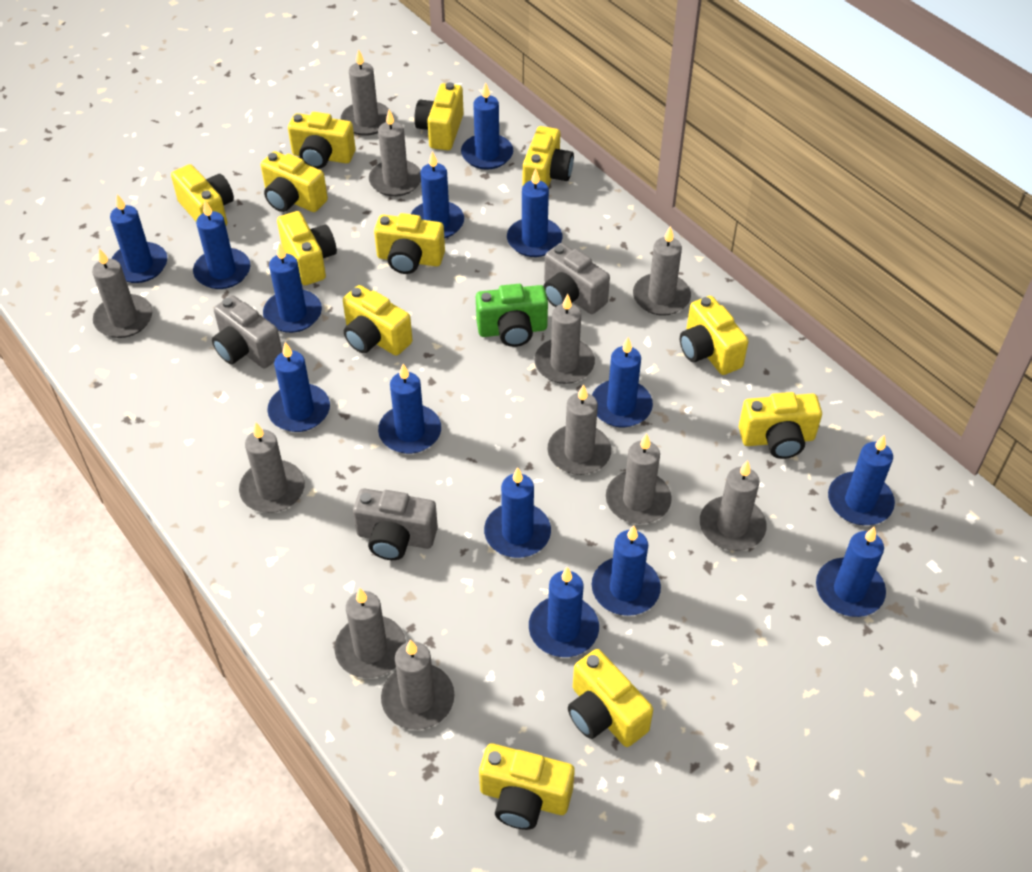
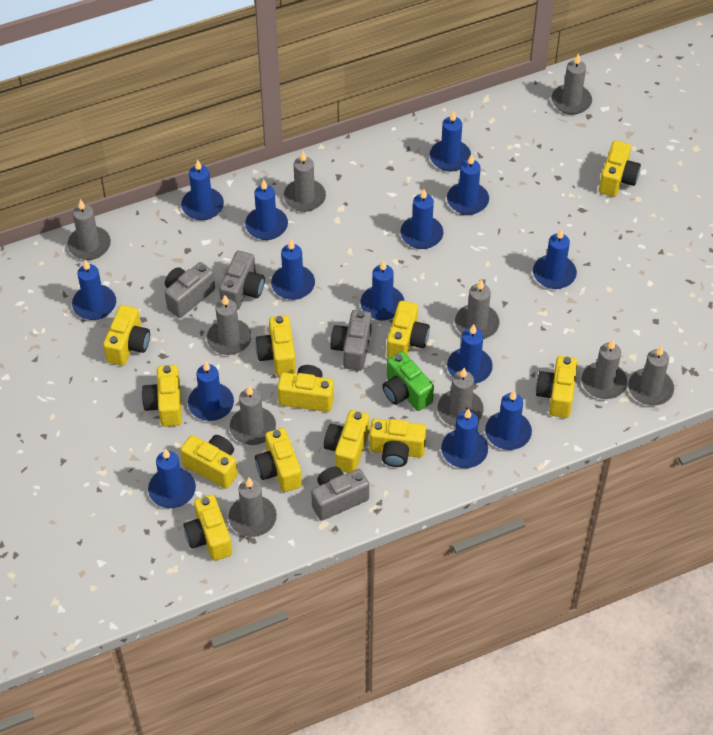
grey camera: [212,295,282,368] [353,488,438,560] [544,243,610,314] = 3 -> [165,262,215,318] [219,251,265,310] [311,467,369,521] [331,310,372,371] = 4
grey candle: [92,248,153,338] [239,423,305,513] [335,588,406,678] [341,49,390,136] [369,110,421,197] [381,640,455,730] [534,294,595,384] [547,384,611,475] [606,434,672,524] [633,226,691,316] [700,461,767,551] = 11 -> [67,199,111,260] [207,295,252,355] [229,478,277,537] [230,385,276,445] [284,151,326,212] [438,368,484,427] [455,279,499,339] [552,53,592,115] [582,339,627,399] [628,345,674,406] = 10

